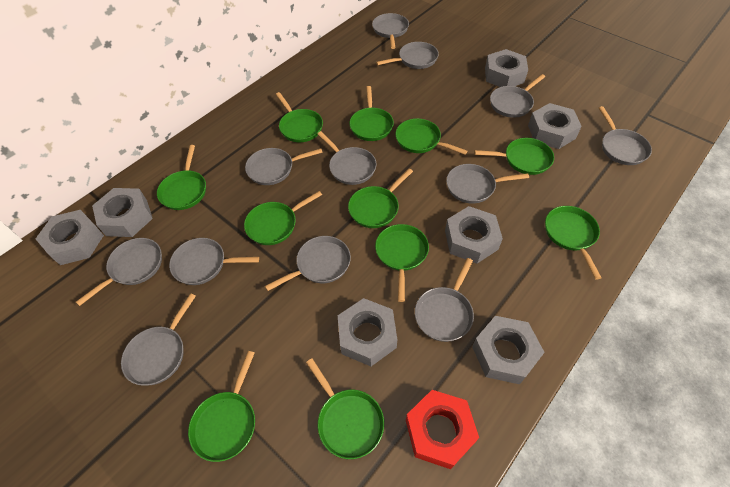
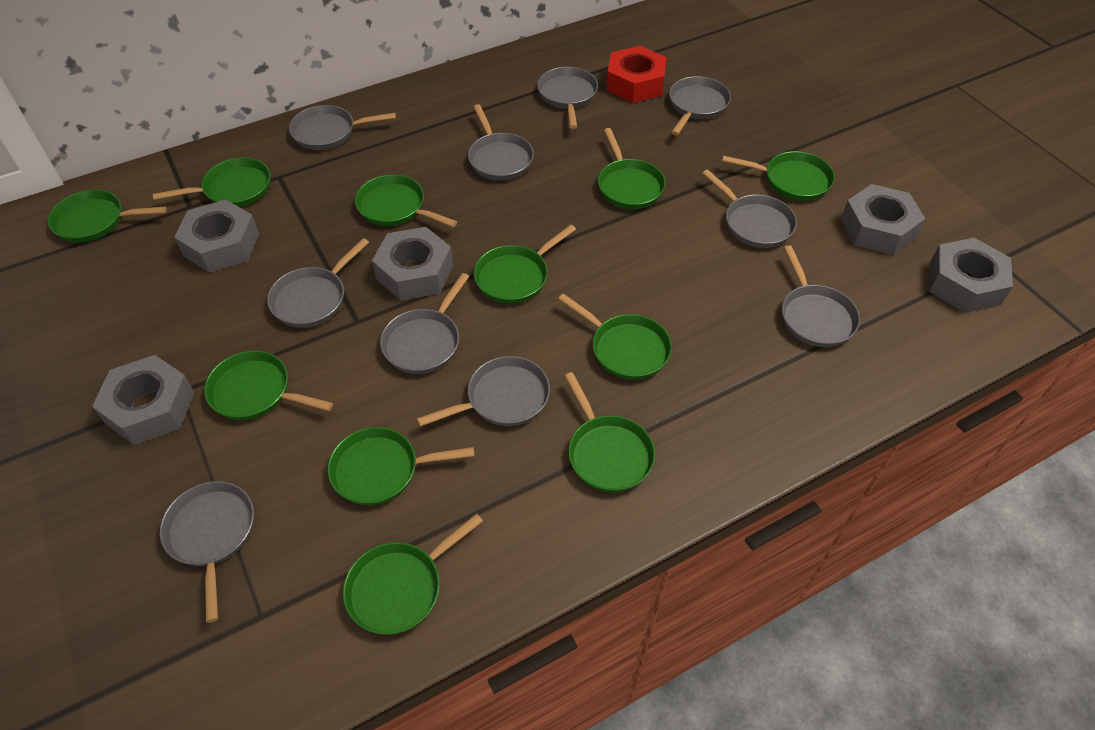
grey nut: [36,210,104,265] [92,188,153,237] [338,298,397,366] [445,206,503,264] [472,316,545,384] [485,49,528,87] [528,103,582,149] = 7 -> [92,355,195,445] [174,200,259,273] [372,227,453,301] [841,184,925,255] [929,238,1013,313] = 5
grey pan: [76,238,162,306] [121,293,196,386] [169,238,259,285] [245,148,323,185] [265,236,351,291] [318,131,377,185] [372,13,409,49] [376,42,439,69] [415,258,474,342] [446,164,529,204] [490,74,545,118] [599,106,652,165] = 12 -> [160,481,254,623] [267,238,369,328] [289,105,396,150] [380,273,469,374] [417,356,550,427] [468,104,534,180] [537,67,598,129] [669,76,731,135] [702,170,797,248] [782,245,860,347] = 10

